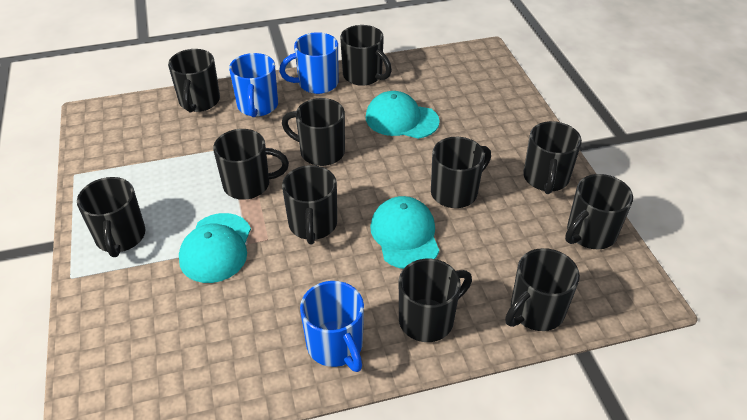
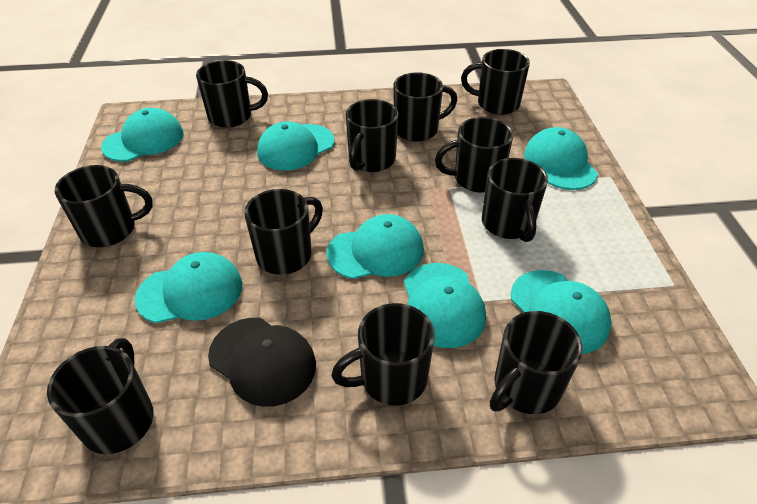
black cap: none = 0 -> [208,318,316,407] = 1
blue mug: [229,53,278,117] [279,32,339,94] [300,281,364,372] = 3 -> none = 0
turquoise cap: [179,213,251,283] [366,91,440,139] [370,196,439,269] = 3 -> [101,108,183,162] [135,252,242,323] [257,121,334,171] [327,214,424,279] [404,263,486,348] [511,270,611,354] [524,127,598,190] = 7

